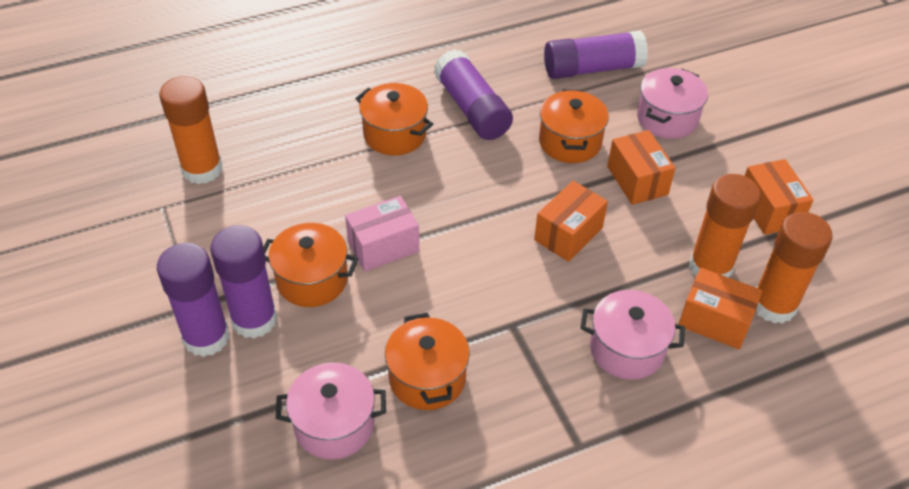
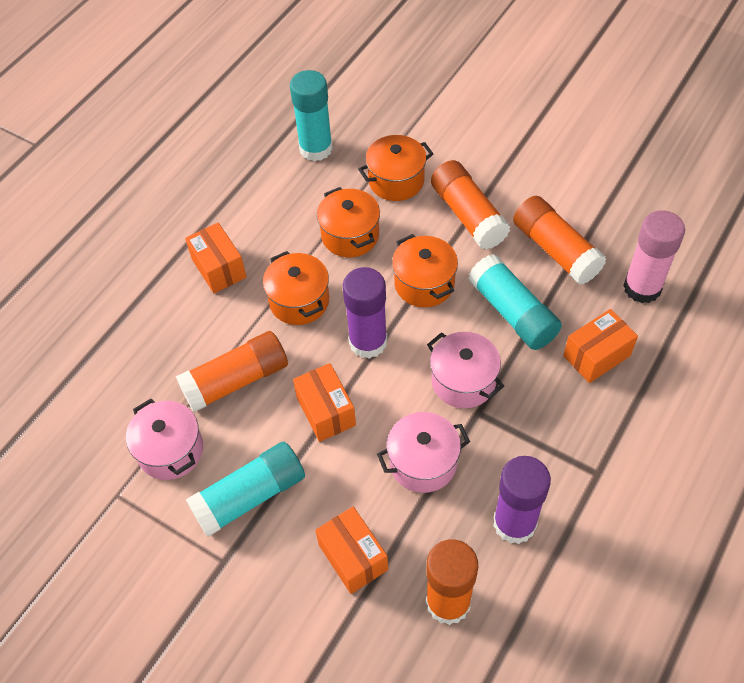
orange glue stick: [159,76,223,184] [689,174,761,278] [756,212,832,323] = 3 -> [176,331,288,412] [426,539,478,625] [431,160,510,250] [513,196,607,285] = 4
pink box: [345,196,419,272] = 1 -> none = 0
pink glue stick: none = 0 -> [623,210,685,303] = 1
purple glue stick: [157,243,230,357] [210,225,277,338] [434,49,513,140] [544,30,648,79] = 4 -> [343,267,387,359] [493,456,551,544] = 2
turquoise glue stick: none = 0 -> [186,442,305,537] [290,70,333,161] [468,254,562,350] = 3

